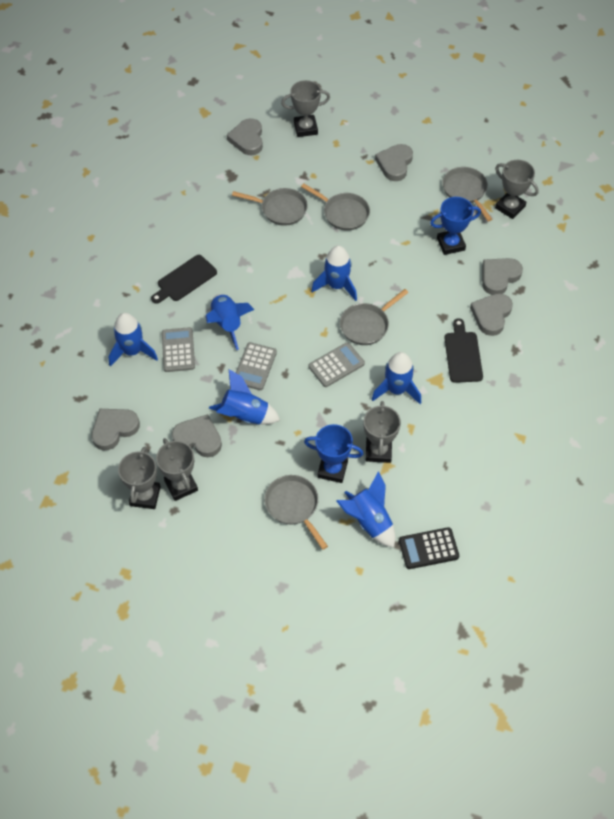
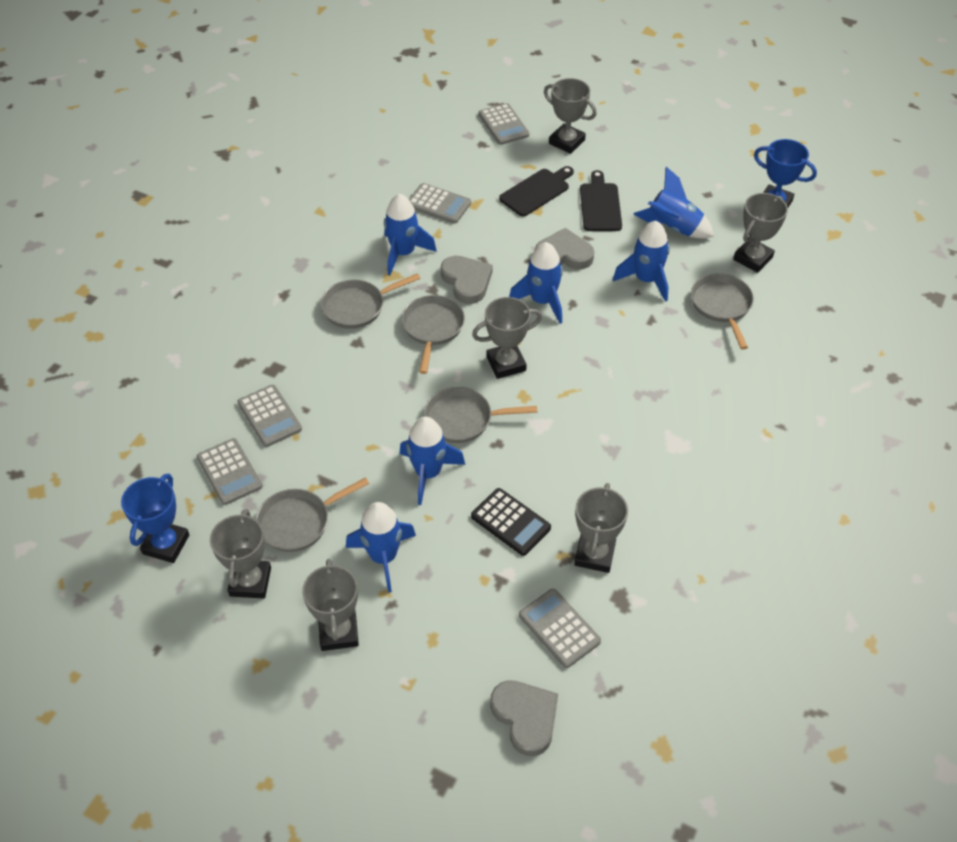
grey calculator: [162,327,195,372] [236,342,277,390] [309,342,365,387] = 3 -> [197,438,262,505] [237,385,302,447] [409,183,471,224] [479,103,529,145] [519,589,601,668] = 5
grey heart: [91,409,140,450] [172,414,222,457] [227,118,263,156] [375,144,413,181] [470,293,513,336] [482,258,523,295] = 6 -> [441,256,492,304] [490,680,558,756] [535,228,594,270] = 3
grey trophy: [118,446,161,509] [156,438,198,501] [281,80,330,137] [364,401,401,463] [495,160,539,219] = 5 -> [210,509,271,599] [302,559,359,651] [472,297,542,379] [544,78,597,154] [574,483,628,573] [733,193,788,273] = 6

